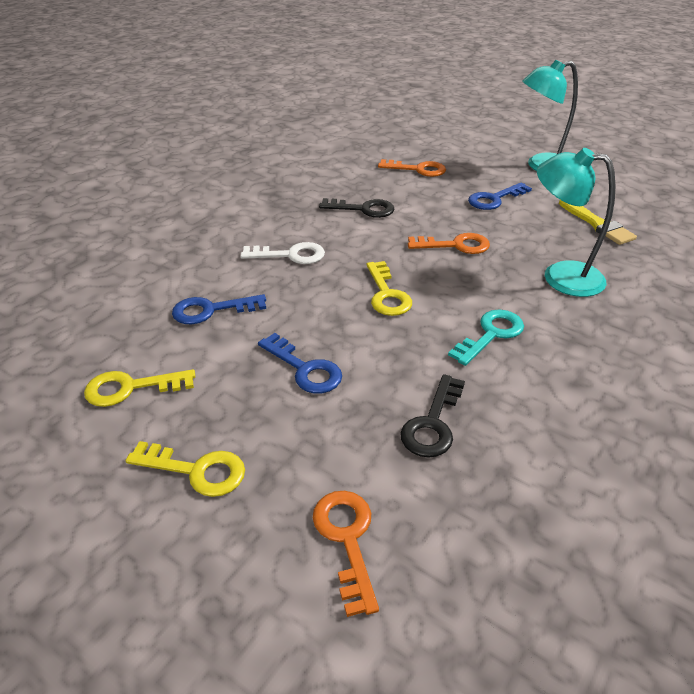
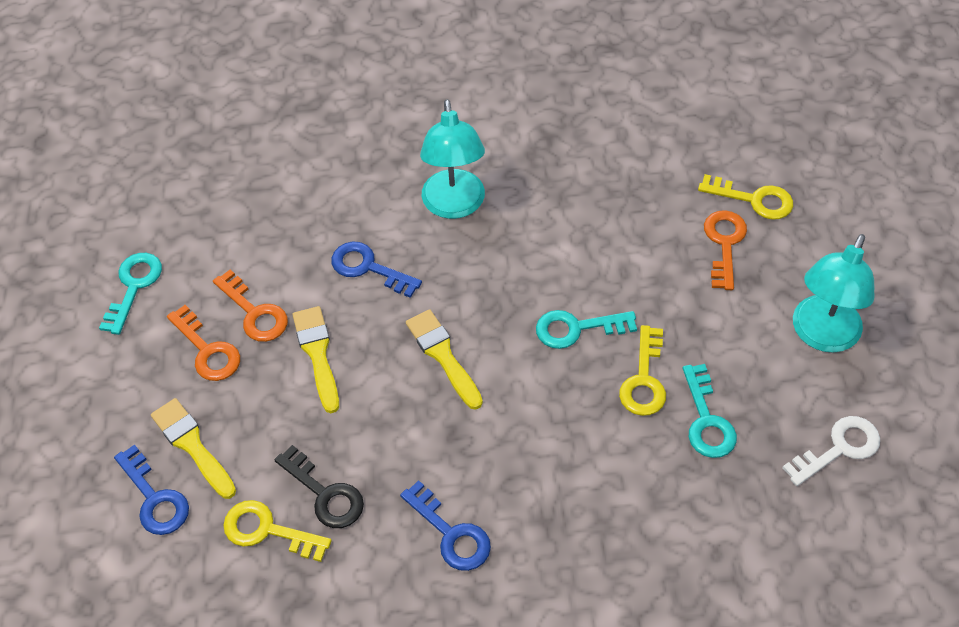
black key: [319,198,394,218] [400,374,465,457] = 2 -> [274,445,364,528] = 1
turquoise key: [448,309,524,366] = 1 -> [99,253,162,335] [536,310,637,349] [682,364,737,458] = 3
yellow brush: [559,200,637,245] = 1 -> [151,398,236,499] [292,306,339,413] [406,309,483,410] = 3

